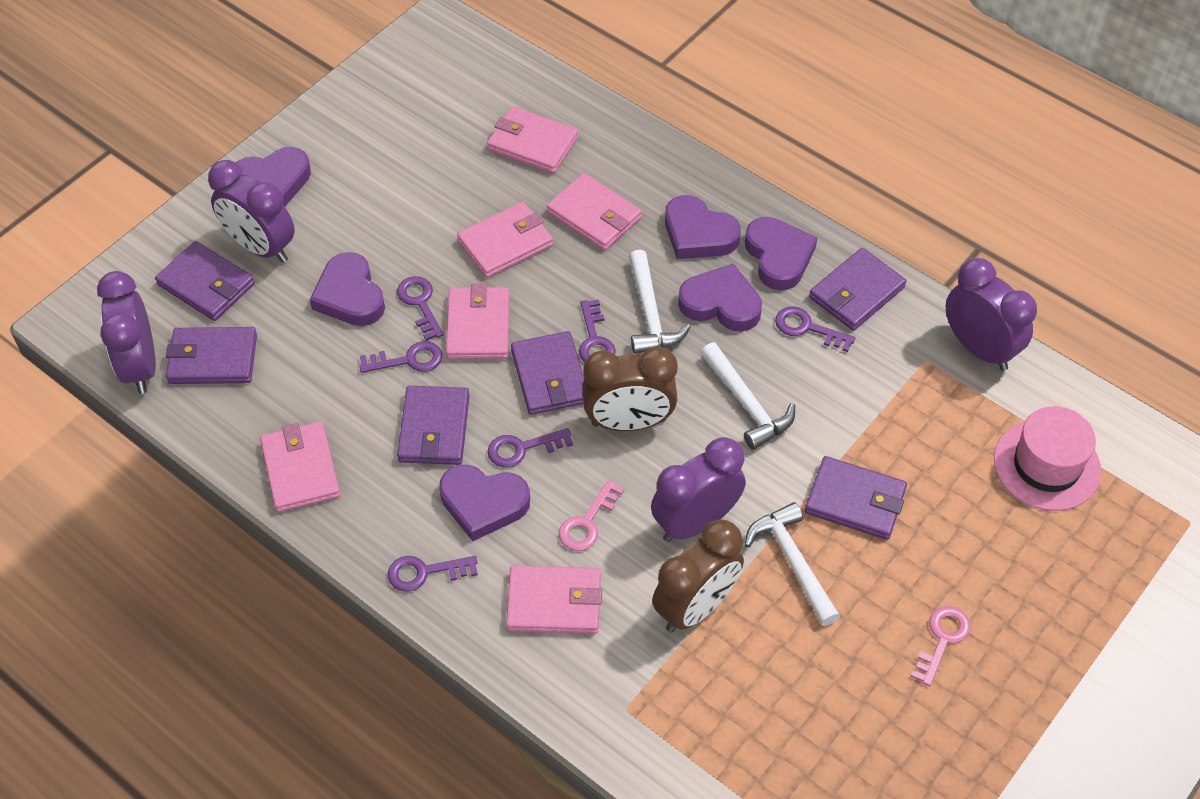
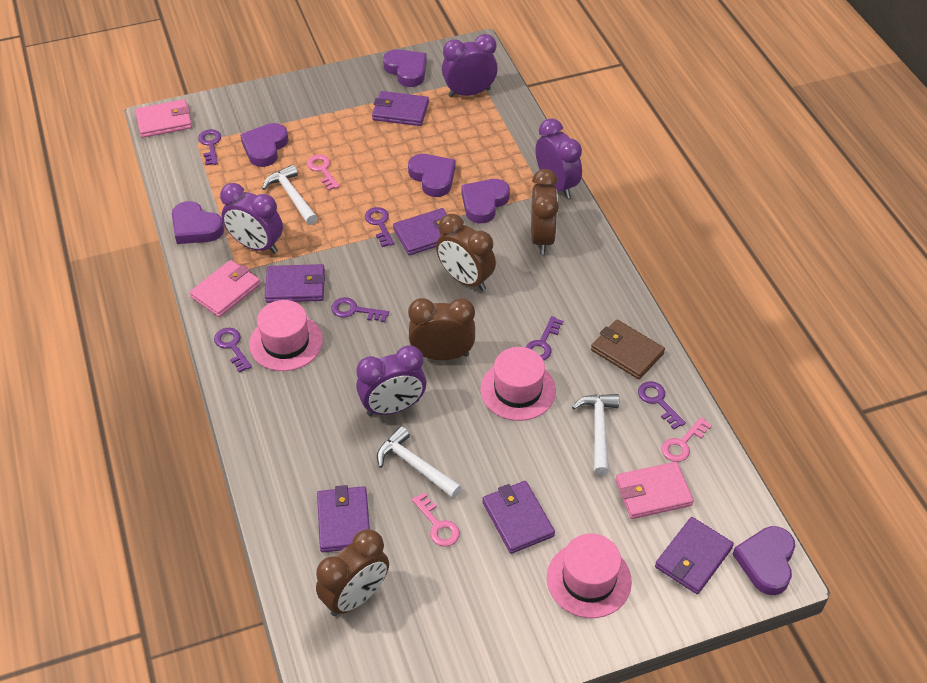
brown clock: [582,347,678,431] [652,519,744,632] = 2 -> [316,529,389,616] [408,298,475,360] [436,214,496,291] [531,169,559,254] = 4
brown wallet: none = 0 -> [591,319,665,379] = 1
pink hat: [994,406,1101,511] = 1 -> [249,300,323,371] [480,347,556,421] [547,534,632,618] = 3
pink key: [559,479,625,551] [911,606,971,686] = 2 -> [307,155,340,191] [412,492,460,547] [661,417,712,462] = 3
pink wallet: [260,422,340,512] [446,284,510,360] [457,202,553,278] [487,106,578,173] [506,565,602,634] [547,173,642,250] = 6 -> [135,99,192,138] [189,260,261,317] [616,462,694,519] = 3

